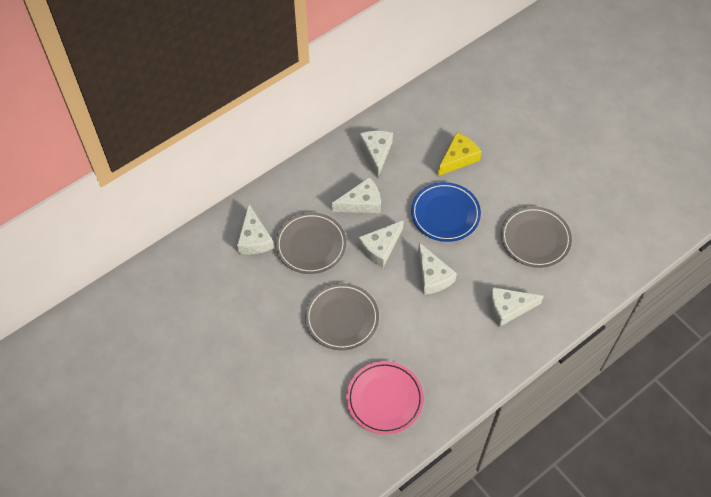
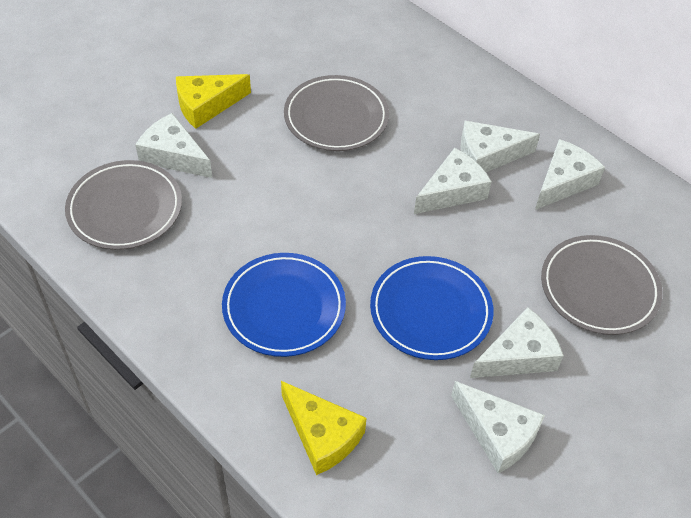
blue plate: [411,182,481,242] = 1 -> [222,253,346,357] [370,256,494,360] = 2
pink plate: [346,361,424,435] = 1 -> none = 0
yellow cheese: [438,132,482,176] = 1 -> [176,74,251,129] [281,381,367,475] = 2

